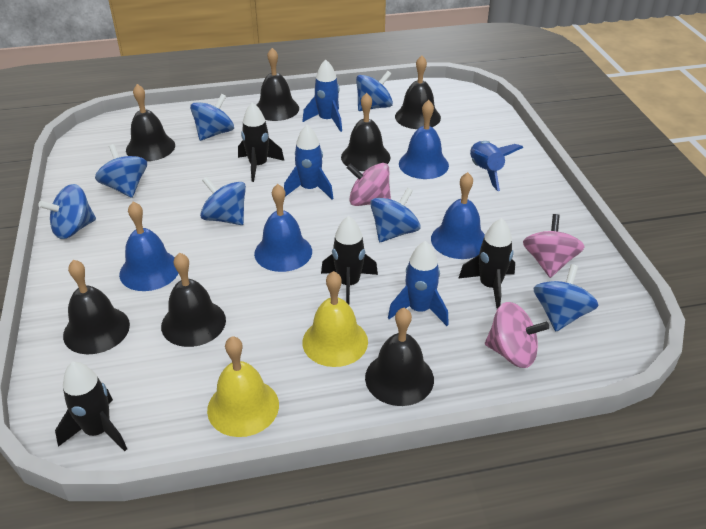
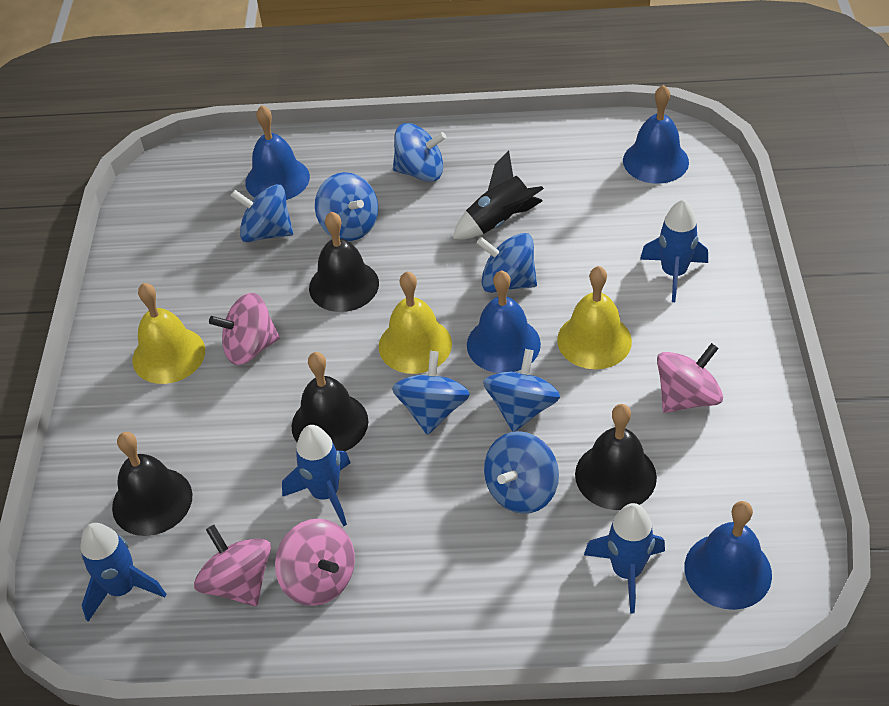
black bell: [63,260,130,354] [126,84,175,161] [161,253,226,347] [256,48,299,121] [341,93,390,171] [365,308,434,406] [395,56,441,129] = 7 -> [112,432,192,536] [292,352,368,451] [309,211,379,312] [575,404,657,510] = 4
black rocket: [55,362,127,451] [238,102,284,182] [321,216,378,305] [458,218,515,309] = 4 -> [453,151,544,239] = 1
pink spinning top: [347,163,391,206] [485,302,549,368] [523,214,585,278] = 3 -> [194,525,271,606] [209,293,280,365] [275,519,355,606] [657,343,723,413] = 4
yellow bell: [207,336,279,437] [302,271,368,367] = 2 -> [133,283,205,384] [379,272,452,374] [557,266,632,369] = 3

